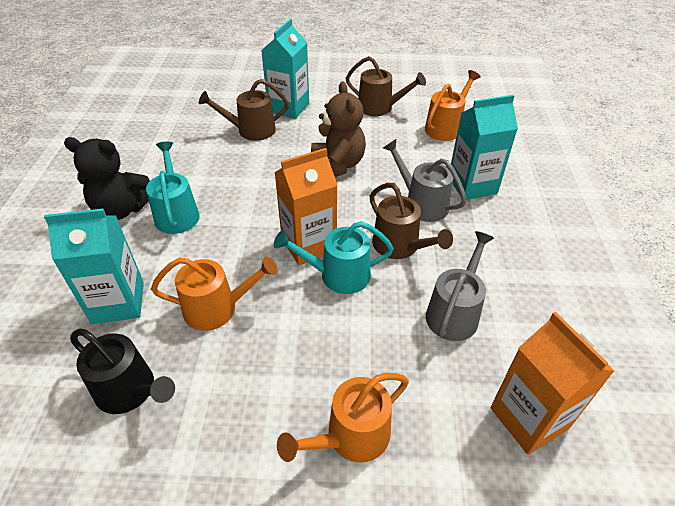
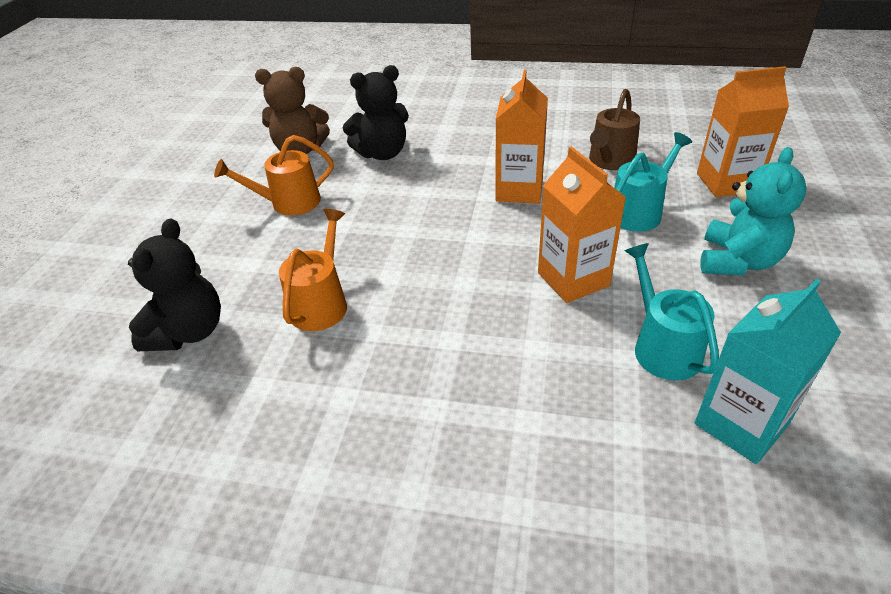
black teddy bear: [64,137,150,220] = 1 -> [128,219,221,351] [343,65,409,160] = 2
black watering can: [70,329,175,414] = 1 -> none = 0
brown watering can: [199,79,289,141] [346,56,426,116] [370,183,453,259] = 3 -> [589,89,640,170] = 1
grey watering can: [383,139,467,222] [426,231,494,341] = 2 -> none = 0
orange carton: [274,148,337,265] [490,312,614,455] = 2 -> [496,70,548,204] [538,146,626,303] [697,66,789,197] = 3
orange watering can: [151,256,278,331] [277,373,409,463] [425,70,481,141] = 3 -> [214,135,334,215] [279,209,347,331] = 2
turquoise carton: [44,209,144,324] [261,19,309,119] [451,95,518,200] = 3 -> [695,279,841,464] = 1
turquoise teddy bear: none = 0 -> [700,147,807,276] = 1

